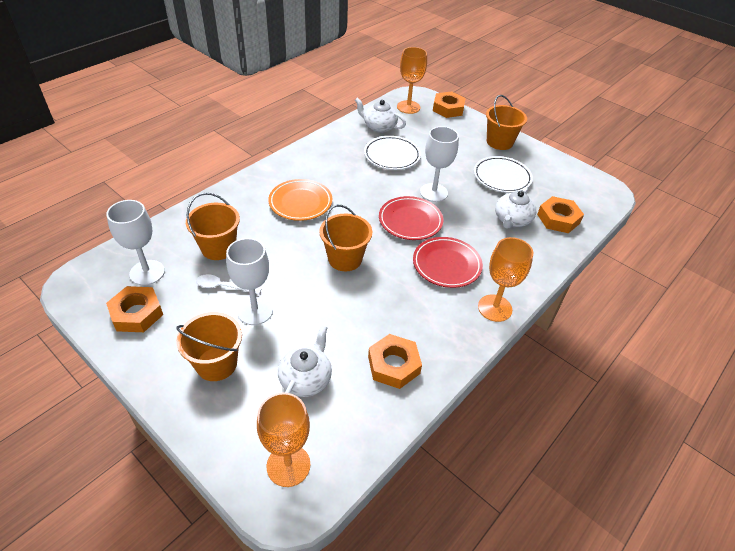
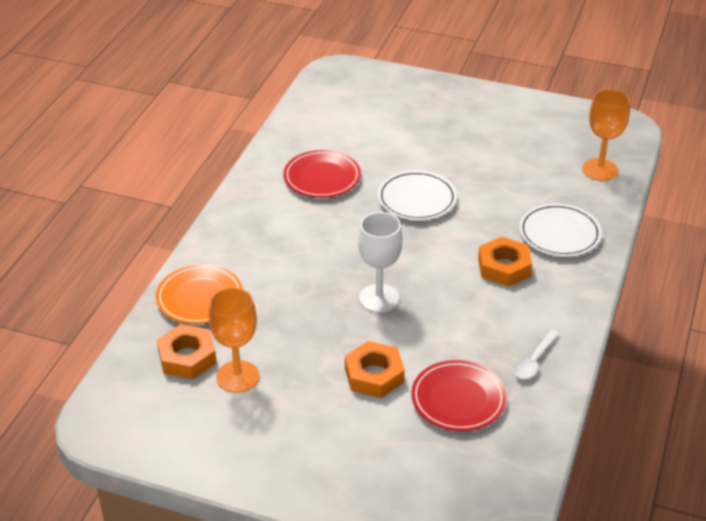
orange bucket: [176,312,242,381] [186,193,240,260] [319,205,372,271] [486,95,527,150] = 4 -> none = 0
orange goblet: [257,393,310,487] [397,47,427,114] [478,237,533,322] = 3 -> [208,287,259,393] [582,89,630,181] = 2
orange nut: [106,286,163,332] [368,334,422,389] [433,91,465,118] [537,196,584,233] = 4 -> [157,324,217,379] [345,341,405,398] [478,237,532,286] = 3
white goblet: [106,200,165,285] [226,238,273,325] [420,126,459,202] = 3 -> [358,212,403,313] = 1
white teapot: [278,326,332,397] [355,98,406,133] [495,188,536,229] = 3 -> none = 0

